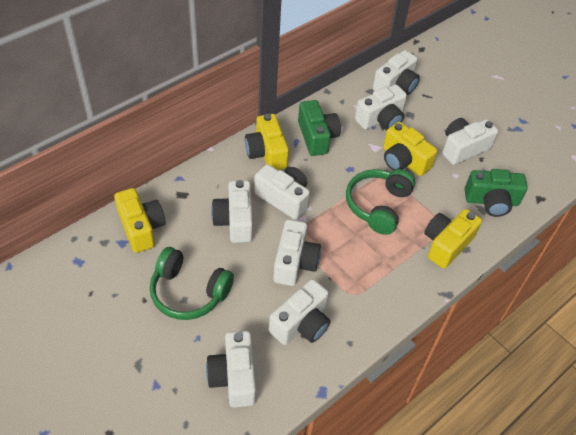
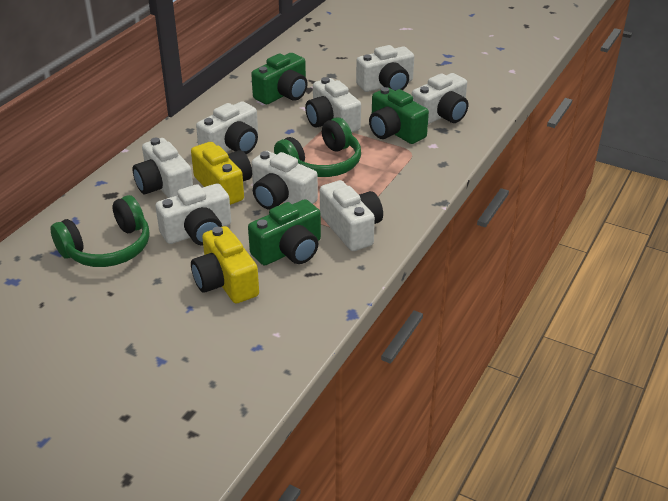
green camera: [298,100,341,156] [465,169,528,217] = 2 -> [248,199,321,265] [251,53,308,104] [369,87,429,144] = 3
yellow camera: [114,188,166,253] [245,114,289,170] [383,122,437,176] [424,209,482,269] = 4 -> [191,142,252,205] [191,226,259,303] = 2

